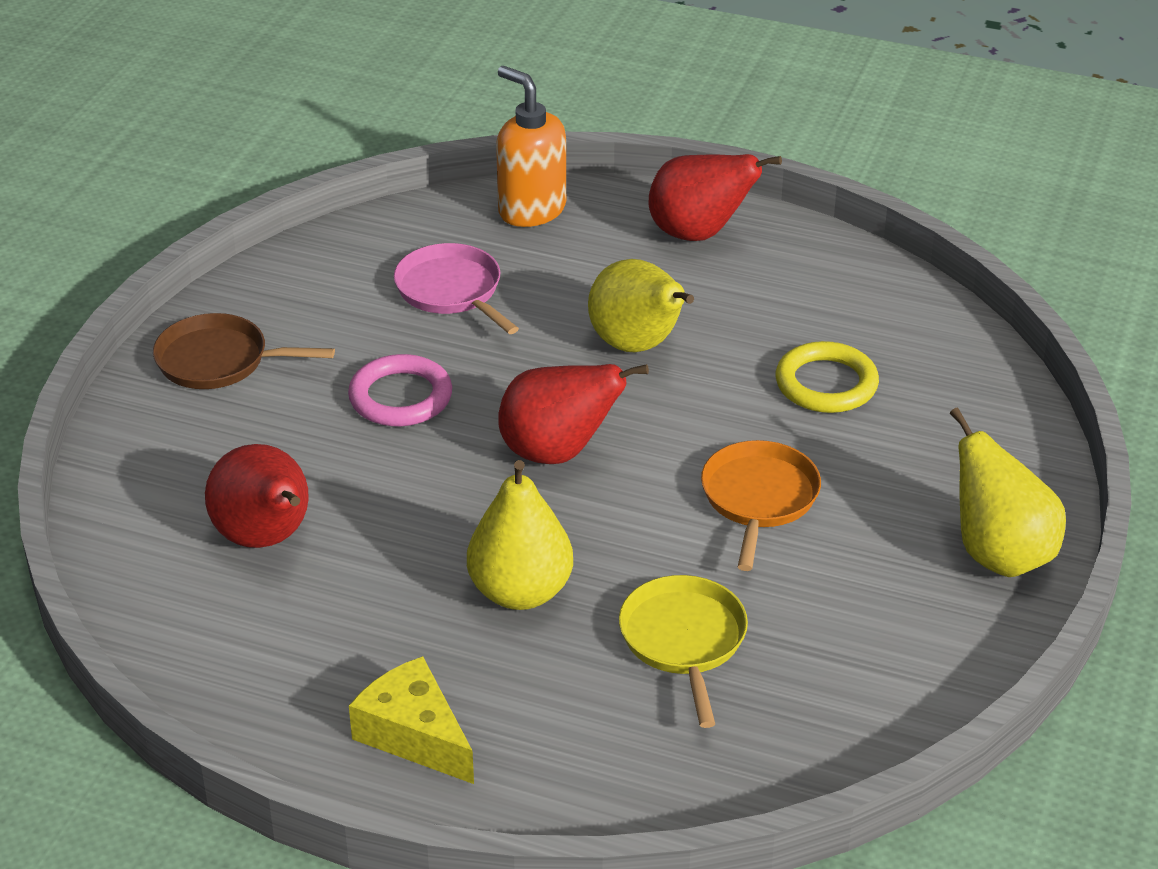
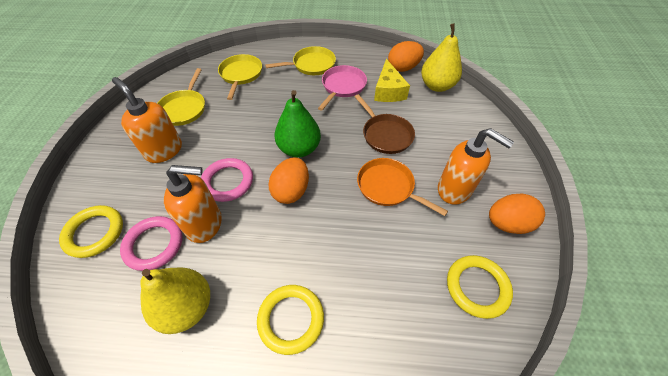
green pear: none = 0 -> [275,90,321,158] = 1
orange egg: none = 0 -> [269,157,309,204] [388,41,424,72] [489,194,545,234] = 3
orange soap dispenser: [496,66,566,227] = 1 -> [112,77,182,163] [164,165,222,243] [438,128,514,205] = 3
pink ring: [348,354,452,426] = 1 -> [120,216,182,271] [201,158,253,202] = 2
red pear: [205,444,309,548] [498,364,649,464] [649,154,782,241] = 3 -> none = 0
yellow pan: [619,575,748,728] = 1 -> [157,68,205,126] [218,54,262,100] [265,46,336,75] = 3
yellow pear: [467,460,573,610] [588,259,694,352] [950,408,1066,577] = 3 -> [140,267,210,334] [421,23,462,92] = 2
yellow ring: [776,341,879,413] = 1 -> [59,205,123,258] [257,285,324,355] [447,255,513,319] = 3

